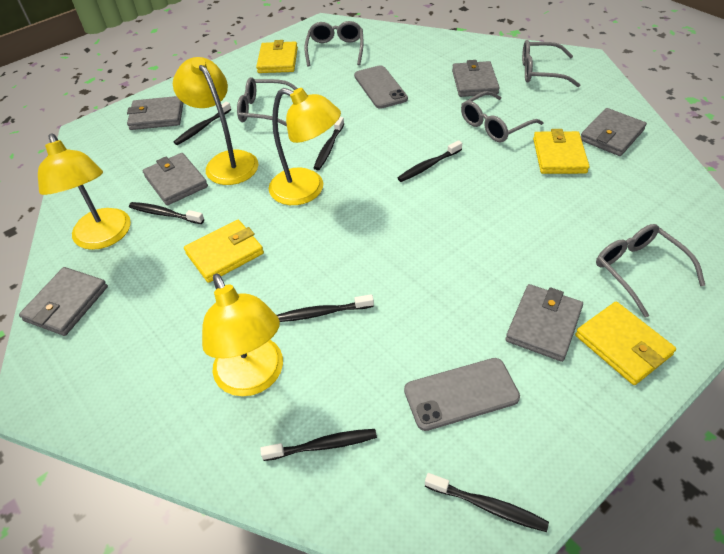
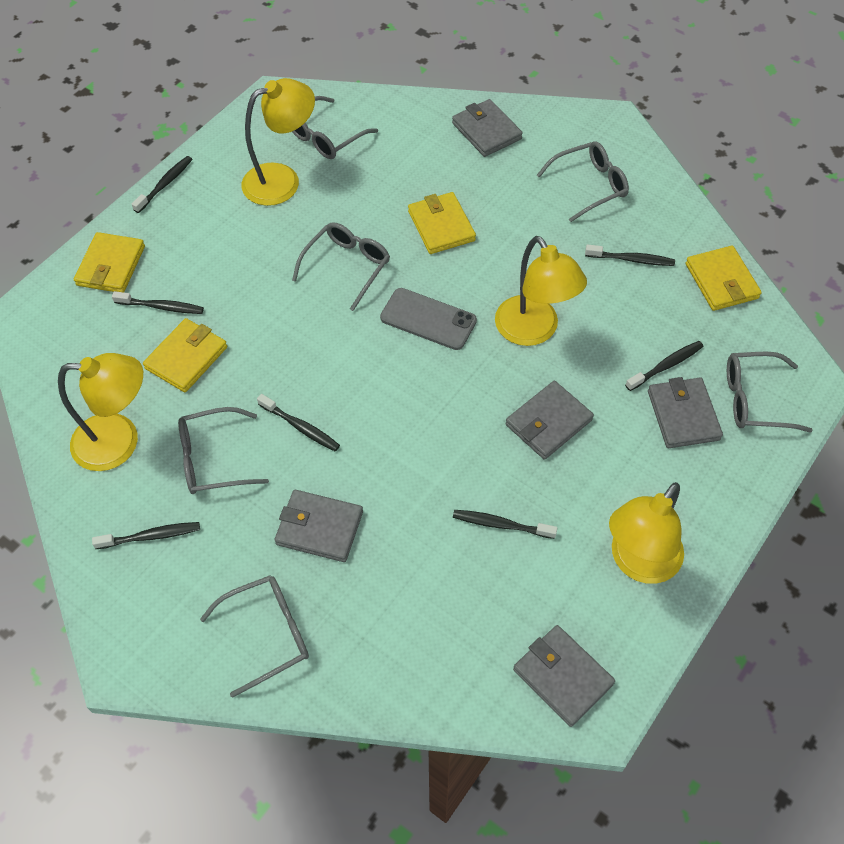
grey glasses: [237,77,298,127] [304,21,363,67] [461,91,543,143] [522,40,580,87] [596,224,705,318] = 5 -> [178,407,269,494] [200,575,309,698] [292,96,378,159] [292,222,390,311] [537,141,629,222] [727,352,813,433] = 6
grey phone: [354,65,408,109] [404,358,520,431] = 2 -> [380,288,477,350] = 1
grey wallet: [19,267,108,336] [127,96,183,130] [142,153,208,205] [452,60,500,97] [505,284,583,362] [581,108,647,156] = 6 -> [274,490,363,562] [452,99,523,157] [505,381,594,460] [513,625,615,727] [648,377,723,448] = 5

